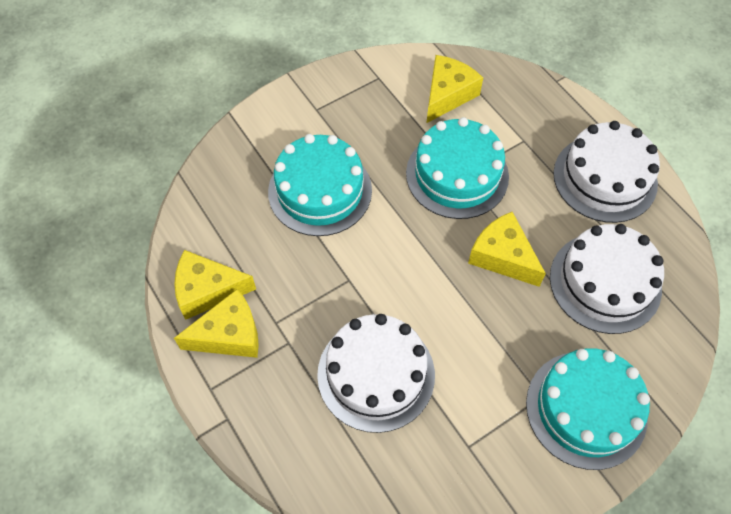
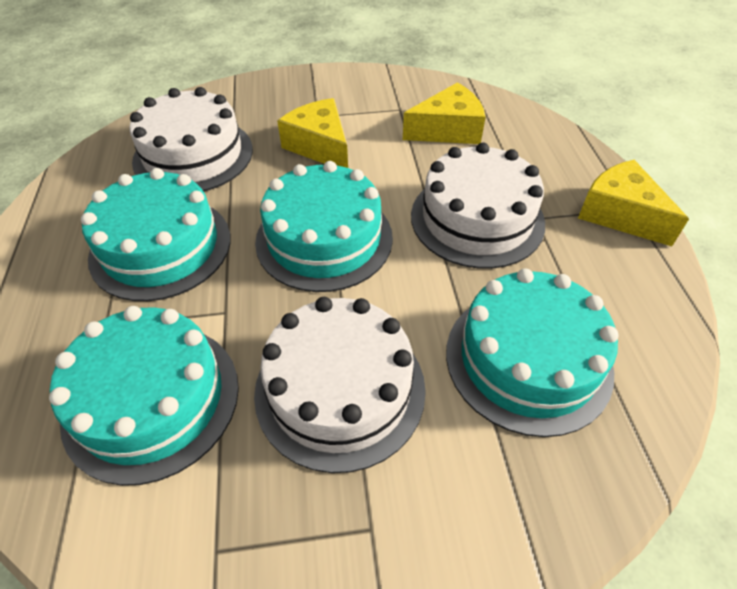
turquoise cake: [268,134,372,236] [406,117,509,219] [526,348,650,470] = 3 -> [49,306,239,486] [81,168,231,301] [255,161,393,292] [446,268,619,437] = 4
yellow cheese: [174,250,256,320] [174,289,259,358] [427,55,483,123] [468,212,546,287] = 4 -> [277,98,348,168] [403,82,486,144] [578,160,689,246] = 3

